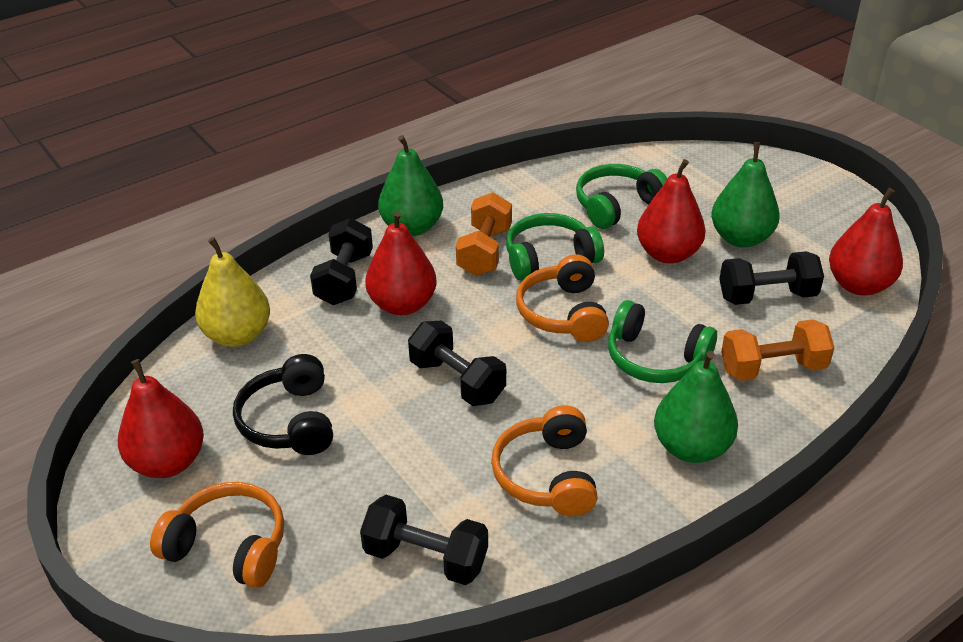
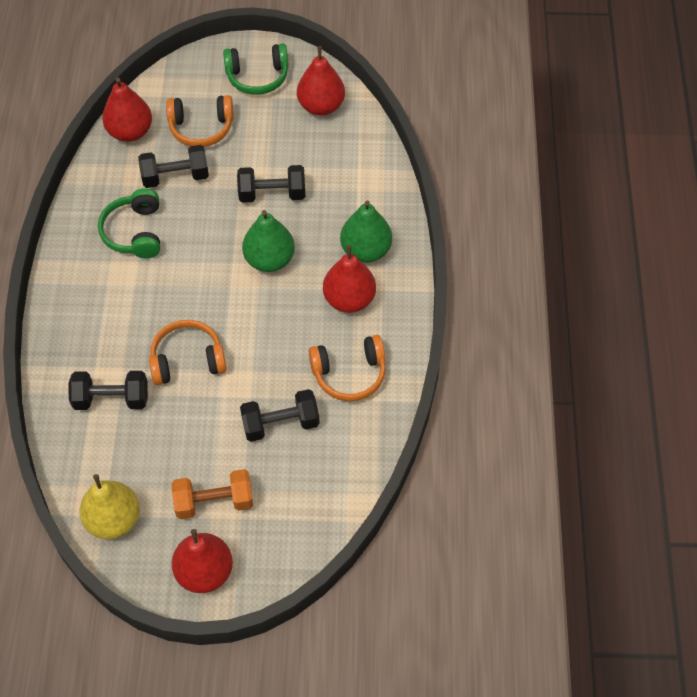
black headphones: [233,354,333,455] = 1 -> none = 0
green headphones: [506,213,604,281] [576,164,667,229] [608,300,717,383] = 3 -> [98,188,160,258] [223,43,289,95] = 2
green pear: [378,135,443,236] [654,351,738,463] [711,142,779,248] = 3 -> [242,210,295,272] [340,200,392,263] = 2
orange dumbbell: [456,192,512,276] [721,319,835,381] = 2 -> [172,469,253,519] = 1

